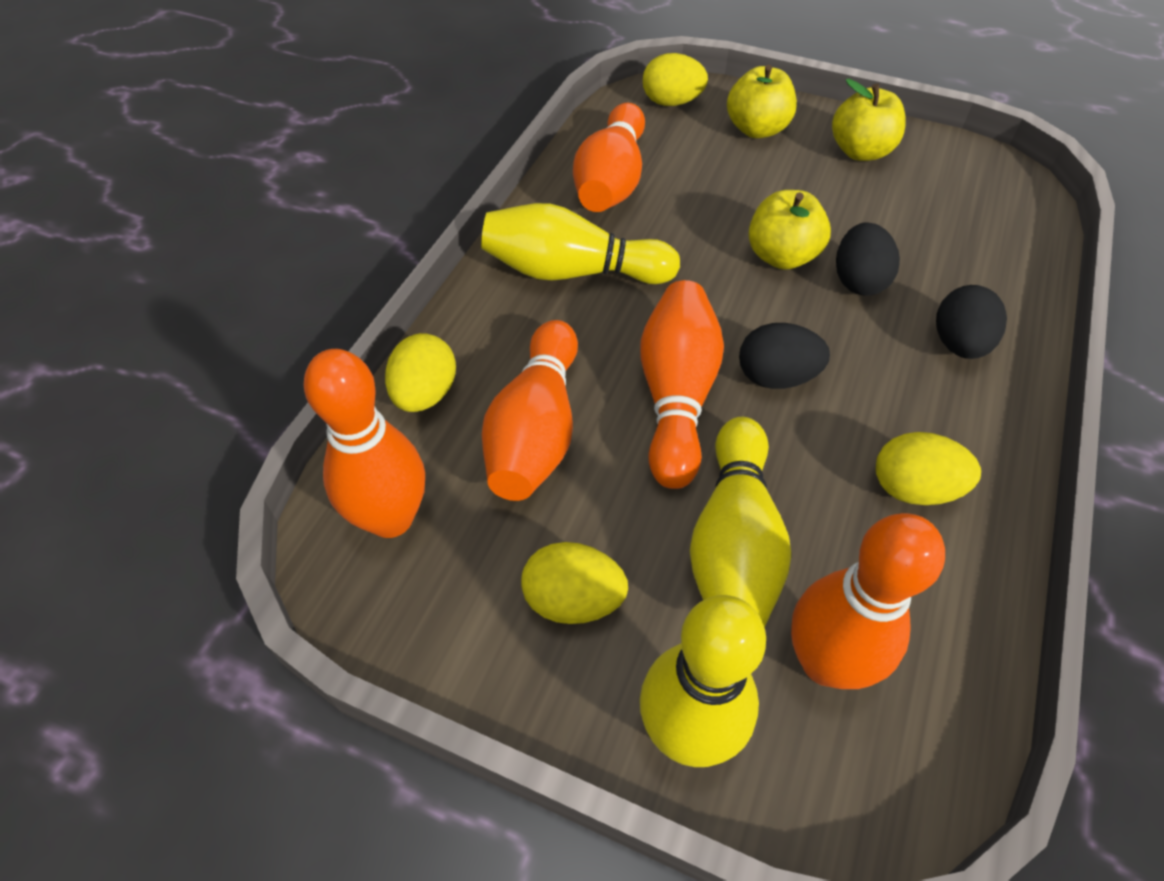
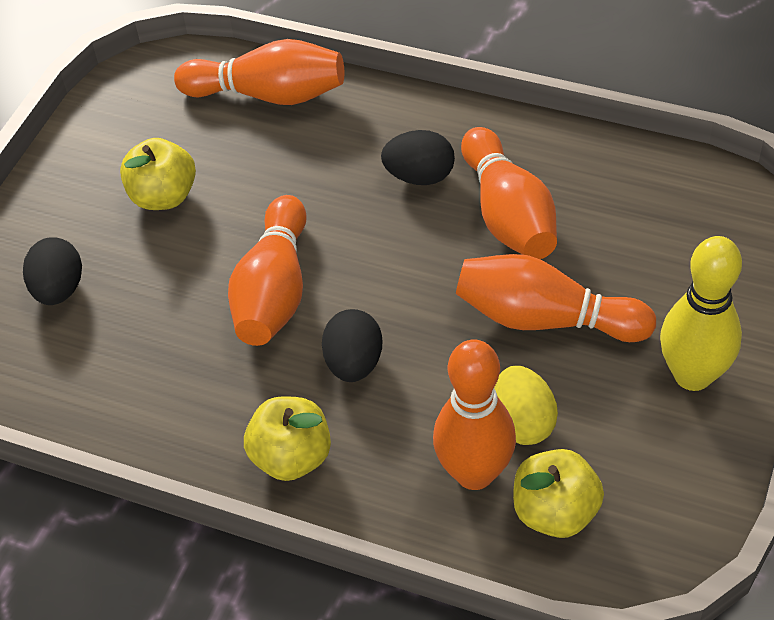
yellow bowling pin: [481,203,680,284] [640,595,766,767] [690,417,791,628] = 3 -> [660,236,742,391] = 1
yellow egg: [385,333,456,412] [521,542,628,624] [643,53,708,106] [876,432,981,505] = 4 -> [494,366,558,445] = 1

